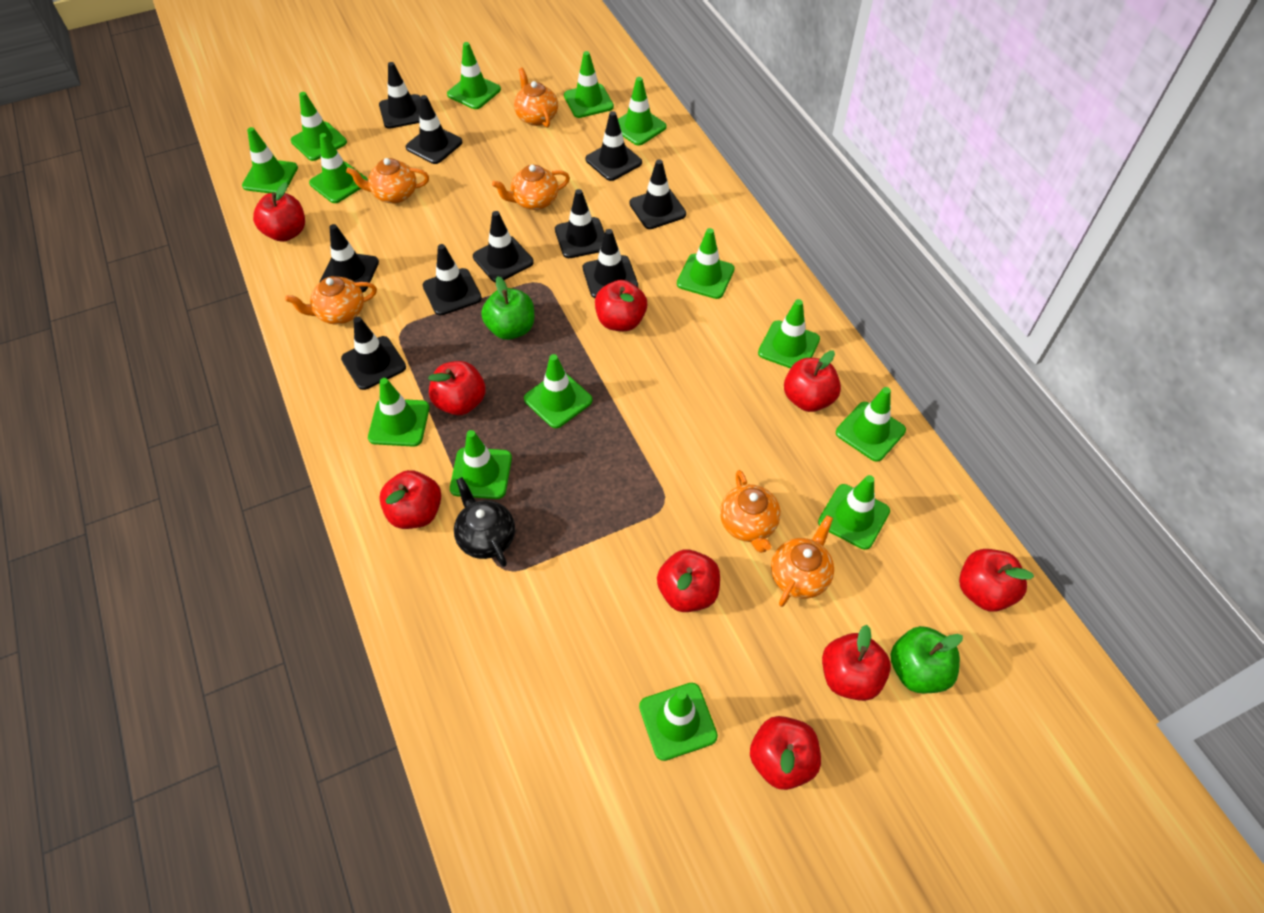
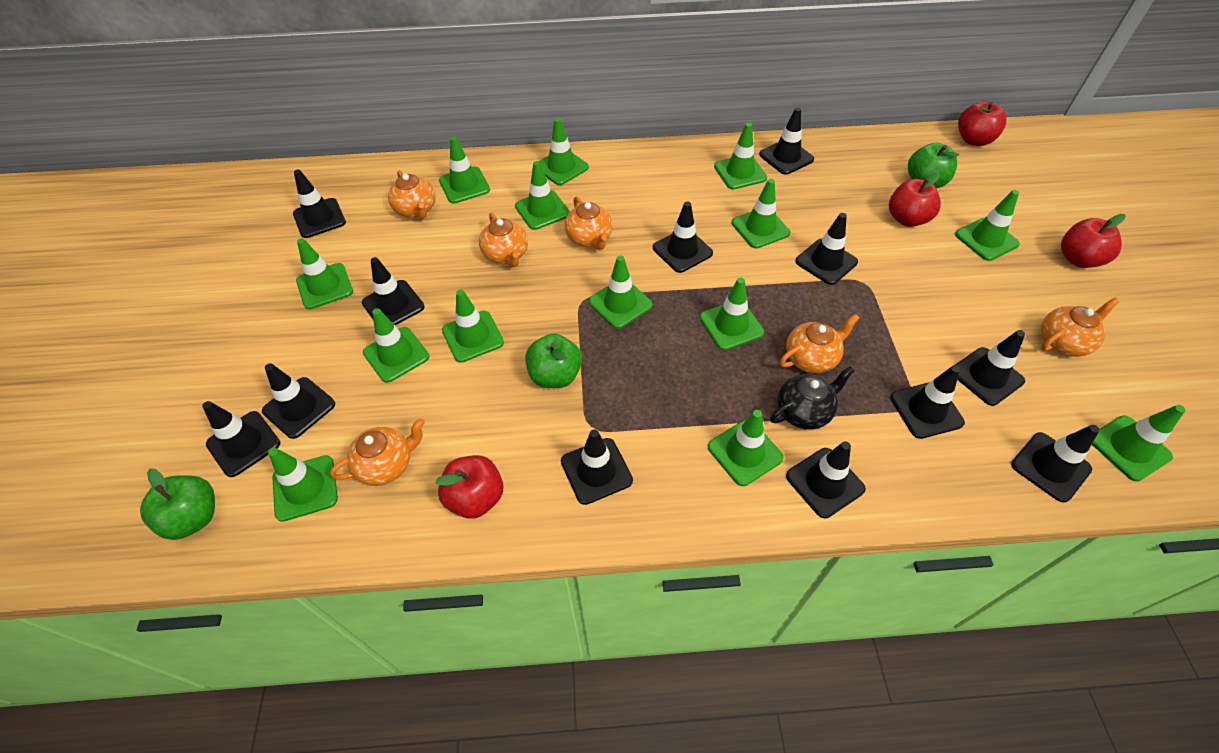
black traffic cone: [320,224,379,293] [341,317,406,390] [379,62,421,129] [406,95,462,164] [422,244,482,315] [473,211,534,282] [555,189,605,258] [583,229,638,298] [585,111,642,181] [629,159,686,229] = 10 -> [202,401,280,477] [262,363,335,439] [293,170,346,238] [362,257,425,325] [561,429,633,505] [653,202,713,273] [759,107,814,175] [786,441,866,518] [795,213,858,285] [890,365,965,439] [955,330,1025,406] [1011,425,1100,503] = 12
green apple: [481,276,534,340] [891,626,963,693] = 2 -> [140,469,215,540] [525,334,582,388] [908,143,959,188] = 3
red apple: [253,182,305,242] [379,470,442,529] [428,361,486,415] [595,280,647,331] [657,549,720,612] [750,716,821,790] [784,351,841,412] [822,625,891,701] [959,549,1034,611] = 9 -> [435,455,503,519] [889,172,941,227] [958,101,1007,146] [1061,214,1126,268] = 4

